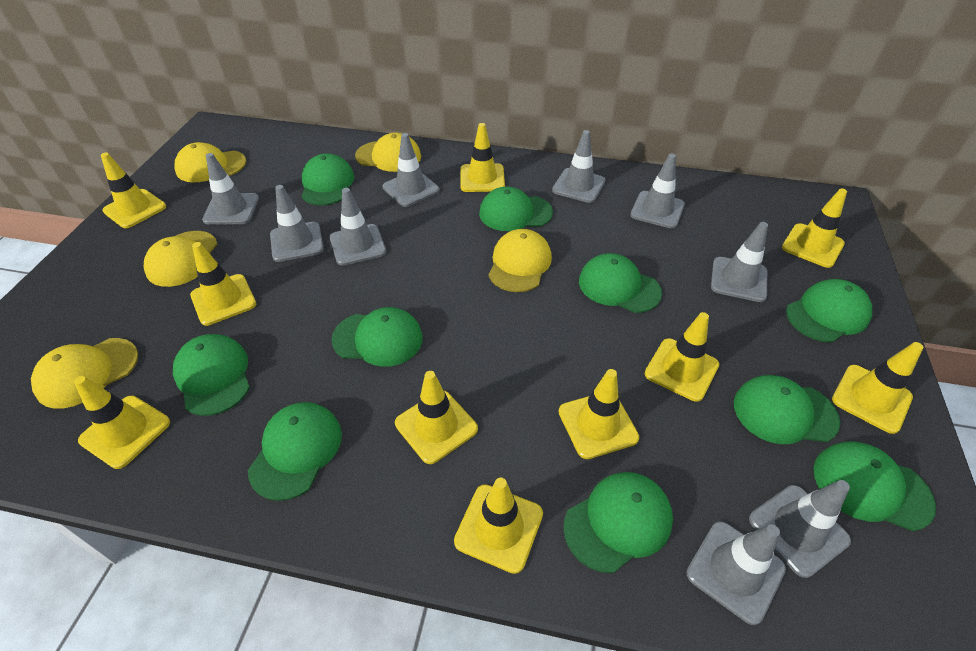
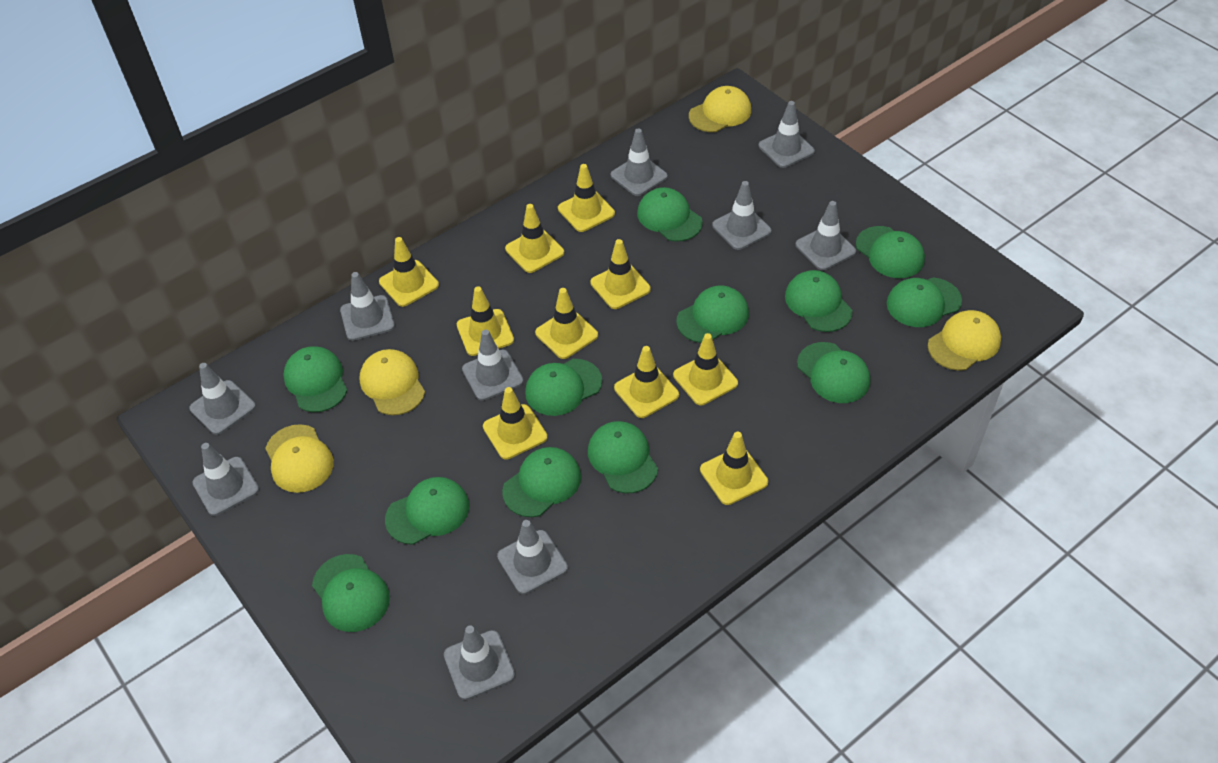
green cap: [173,334,250,416] [248,402,342,501] [302,153,354,205] [332,307,423,367] [479,187,553,231] [564,472,673,573] [579,253,662,313] [734,375,841,444] [786,279,872,342] [813,442,936,531] = 10 -> [283,346,347,412] [312,554,390,632] [385,477,469,545] [502,447,581,517] [525,359,602,416] [588,421,658,494] [637,187,703,242] [676,285,749,343] [785,270,852,332] [797,342,870,403] [856,226,925,278] [887,278,962,327] = 12
grey traffic cone: [202,153,259,225] [270,185,324,262] [330,188,386,266] [383,133,440,207] [552,130,606,203] [630,154,685,229] [686,521,786,625] [711,222,768,302] [749,480,851,578] = 9 -> [190,363,256,435] [192,443,259,516] [340,272,395,341] [444,625,515,700] [462,330,523,401] [497,520,568,594] [611,128,667,196] [712,181,771,250] [759,101,815,168] [796,201,856,270] = 10
yellow cap: [31,338,138,409] [144,231,217,287] [174,142,246,182] [355,133,421,172] [489,229,552,292] = 5 -> [265,424,334,493] [360,349,425,415] [689,86,751,132] [928,310,1001,371] = 4

